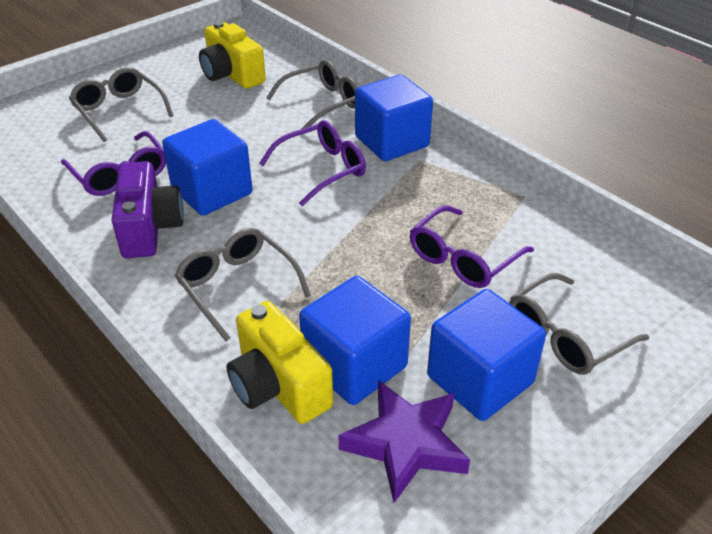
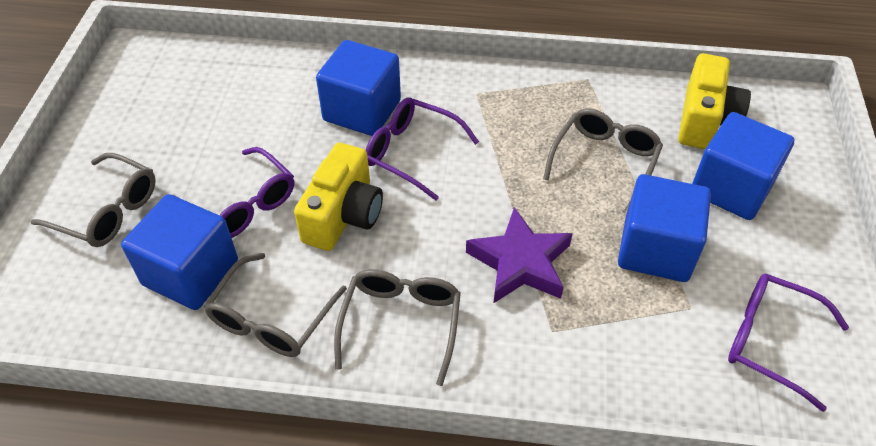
purple camera: [112,161,184,258] = 1 -> none = 0

